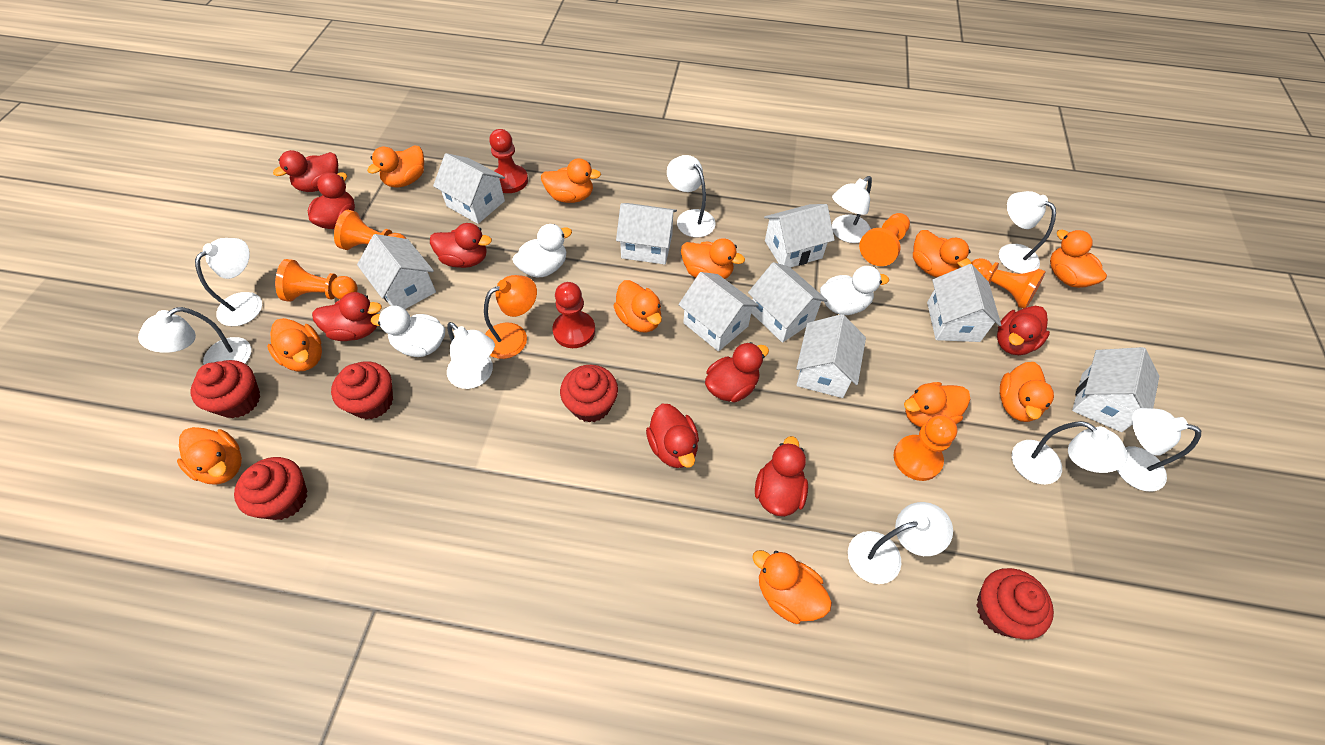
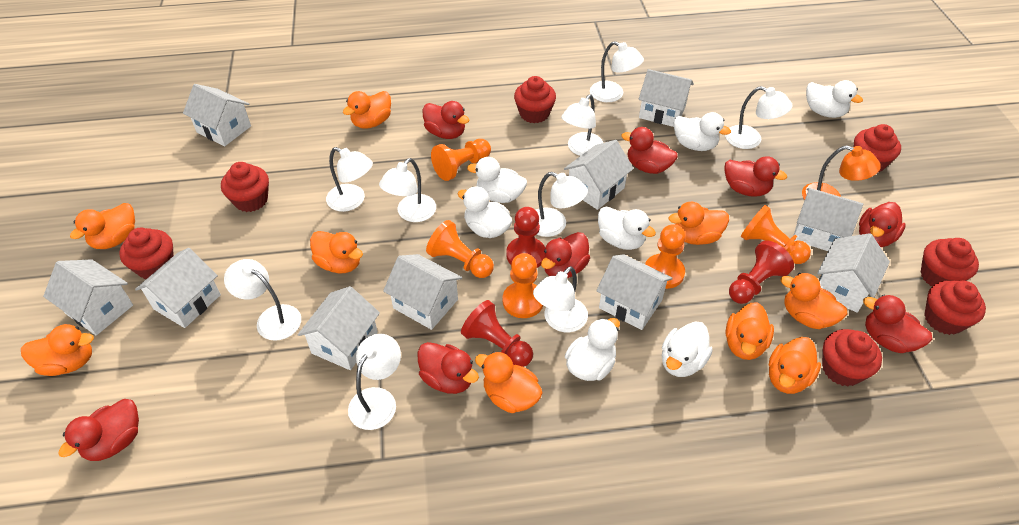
orange duck: [177,427,242,485] [267,318,322,372] [367,146,424,188] [541,158,601,203] [613,280,662,333] [681,238,745,279] [752,550,832,624] [904,382,970,428] [913,230,972,277] [1000,362,1054,422] [1050,230,1107,288] = 11 -> [21,324,94,376] [70,203,135,249] [310,231,363,273] [343,91,391,129] [475,352,543,413] [669,202,729,245] [725,302,774,360] [769,337,821,394] [781,273,847,329] = 9
red cupcake: [191,360,260,418] [234,457,307,520] [331,361,393,419] [560,365,618,422] [976,568,1054,640] = 5 -> [119,228,174,279] [221,162,269,212] [514,76,556,123] [822,329,882,386] [854,124,901,172] [920,238,979,286] [924,281,986,335] = 7
red pawn: [489,129,528,193] [553,282,595,348] = 2 -> [461,300,533,367] [506,207,545,268] [729,240,794,304] = 3
white duck: [371,306,445,357] [512,224,572,278] [820,266,889,315] = 3 -> [458,187,512,238] [467,157,527,203] [565,318,620,381] [598,207,656,250] [662,321,713,377] [674,112,731,151] [806,80,863,118] = 7
white house: [357,234,436,309] [433,153,505,224] [616,203,677,265] [678,272,759,351] [748,262,828,343] [764,204,835,268] [796,314,866,398] [927,264,1001,342] [1072,347,1159,432] = 9 -> [43,259,133,336] [135,248,221,328] [183,84,251,146] [298,286,380,370] [383,254,462,330] [564,140,634,210] [596,254,673,330] [639,69,694,127] [793,188,863,251] [817,233,890,313] = 10

